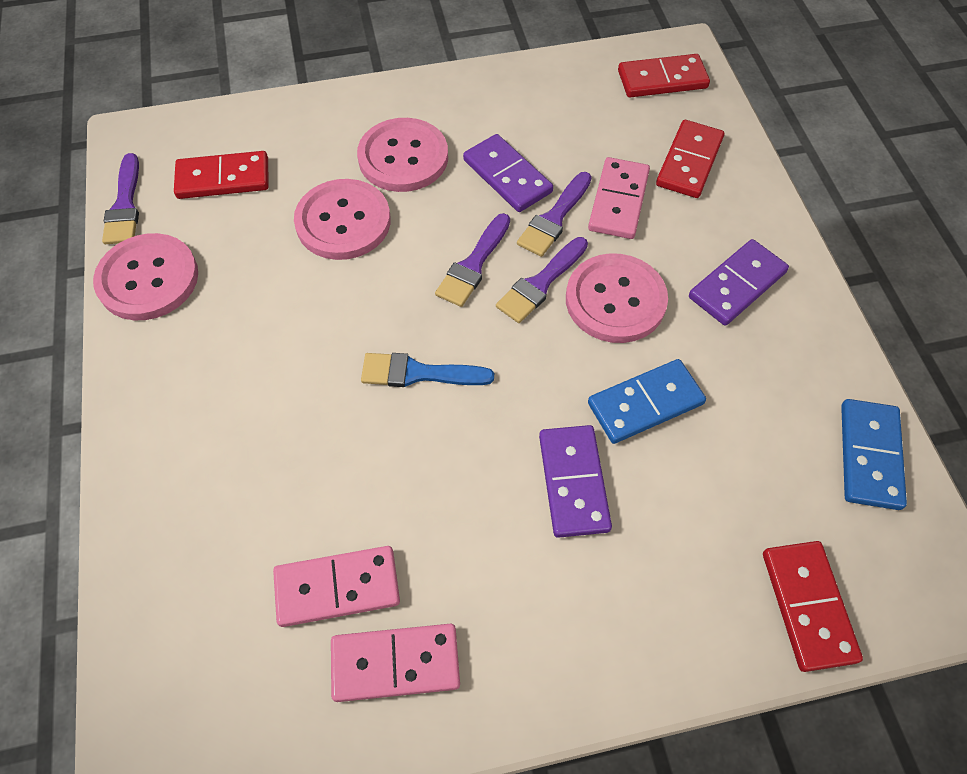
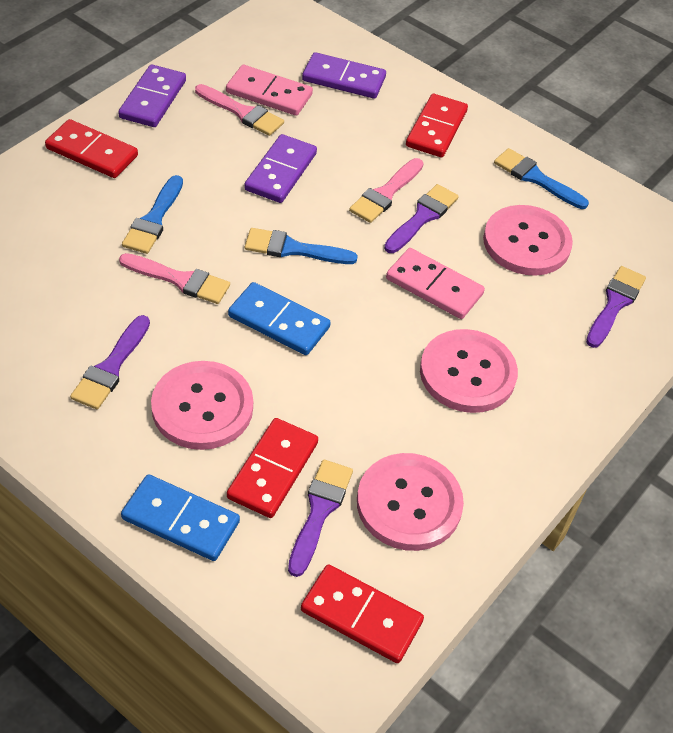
blue brush: [361,353,494,387] = 1 -> [122,175,183,254] [245,228,358,264] [494,148,589,209] = 3
pink brush: none = 0 -> [119,253,230,304] [195,84,284,136] [349,158,424,223] = 3
pink domino: [273,546,400,627] [331,624,460,702] [588,157,650,239] = 3 -> [226,65,313,116] [386,248,485,319] = 2

